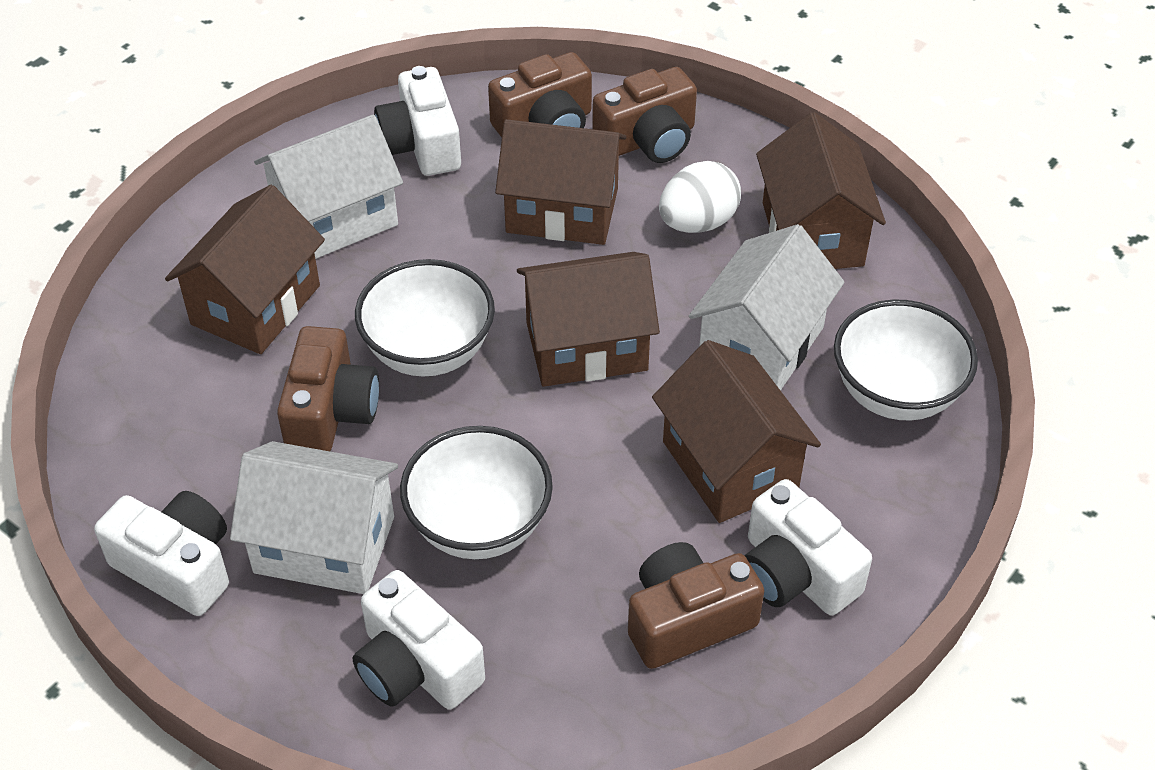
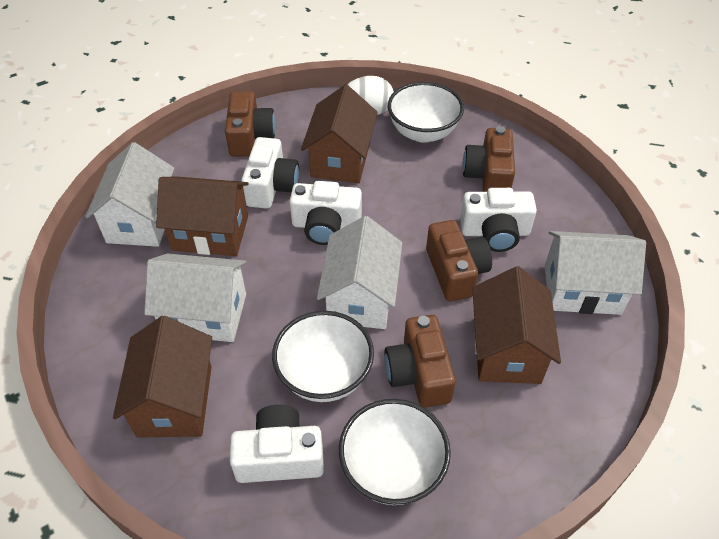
brown house: [165,185,325,354] [495,119,626,245] [517,252,660,387] [652,340,821,523] [756,112,886,269] = 5 -> [113,316,212,437] [156,176,249,256] [301,85,378,183] [472,266,561,384] = 4
white house: [230,441,398,594] [254,114,403,259] [689,224,845,391] = 3 -> [85,142,174,247] [144,254,246,342] [317,216,402,329] [545,231,646,315] = 4

